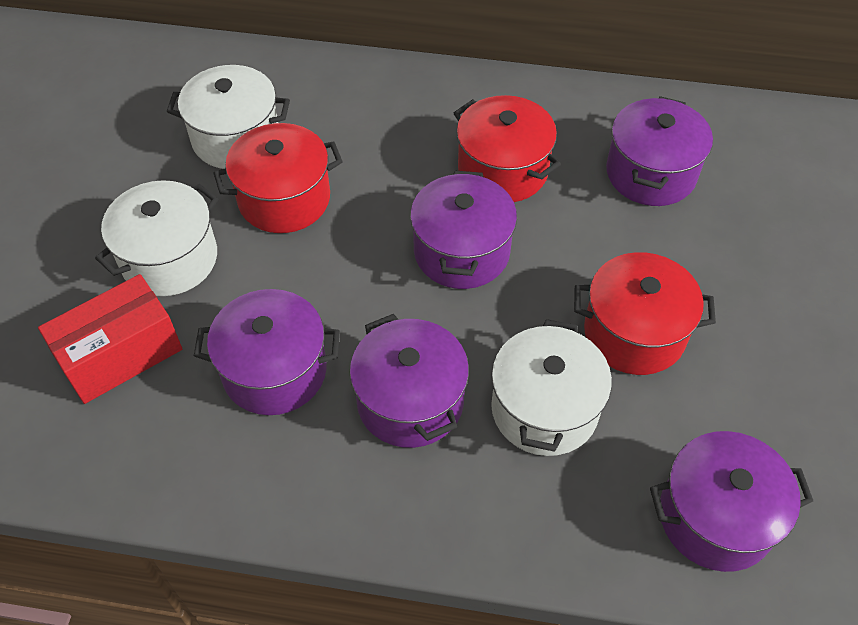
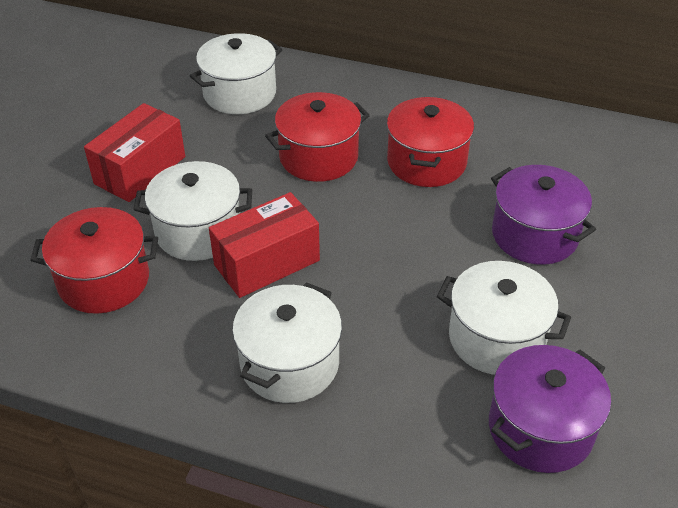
purple pot: [194,289,340,415] [350,314,469,448] [410,171,517,289] [606,96,713,206] [650,431,813,572] = 5 -> [489,345,611,473] [491,165,596,265] = 2
red box: [38,274,182,404] = 1 -> [84,103,185,202] [209,192,320,298] = 2
white pot: [95,180,219,296] [167,65,290,169] [491,319,612,456] = 3 -> [133,161,252,261] [190,33,282,114] [232,282,342,403] [437,261,571,375] = 4

